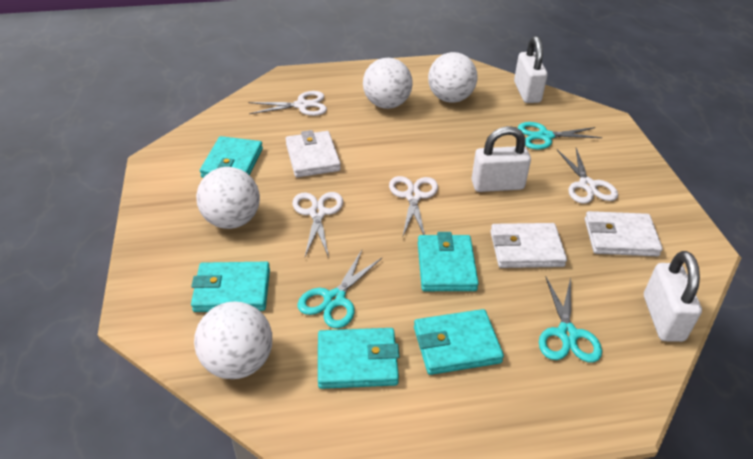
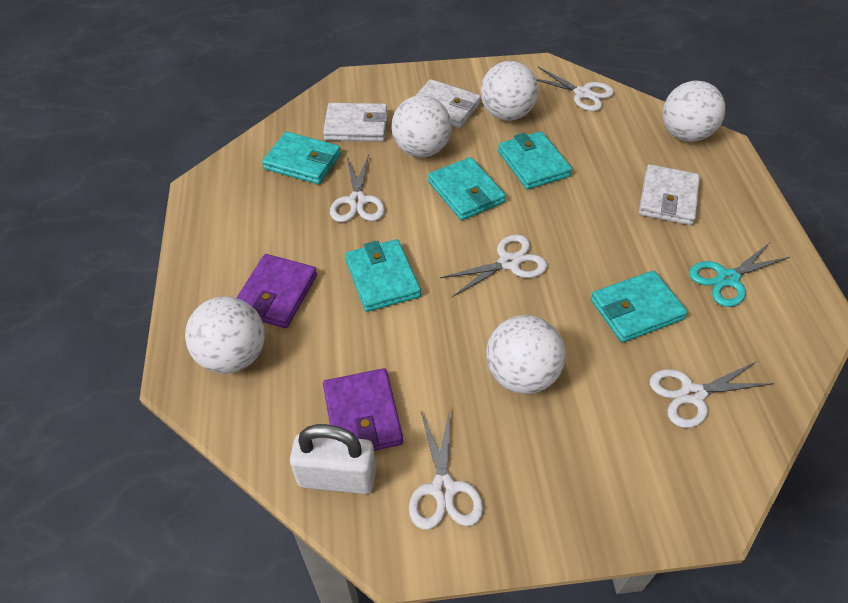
purple wallet: none = 0 -> [237,254,317,328] [323,368,403,451] = 2
turquoise scissors: [297,250,383,328] [518,122,603,150] [539,277,602,363] = 3 -> [689,243,790,307] = 1
white ball: [194,301,272,379] [196,167,260,229] [363,58,413,109] [428,52,477,103] = 4 -> [185,296,265,374] [391,95,452,157] [481,61,538,121] [486,315,566,394] [662,81,725,142] = 5
white padlock: [472,126,531,192] [514,36,547,103] [644,251,702,342] = 3 -> [290,424,376,494] = 1
white scissors: [249,91,327,116] [292,192,343,257] [389,176,438,238] [557,148,618,204] = 4 -> [330,155,385,222] [409,409,483,530] [440,234,547,297] [537,67,614,111] [650,361,774,428] = 5

